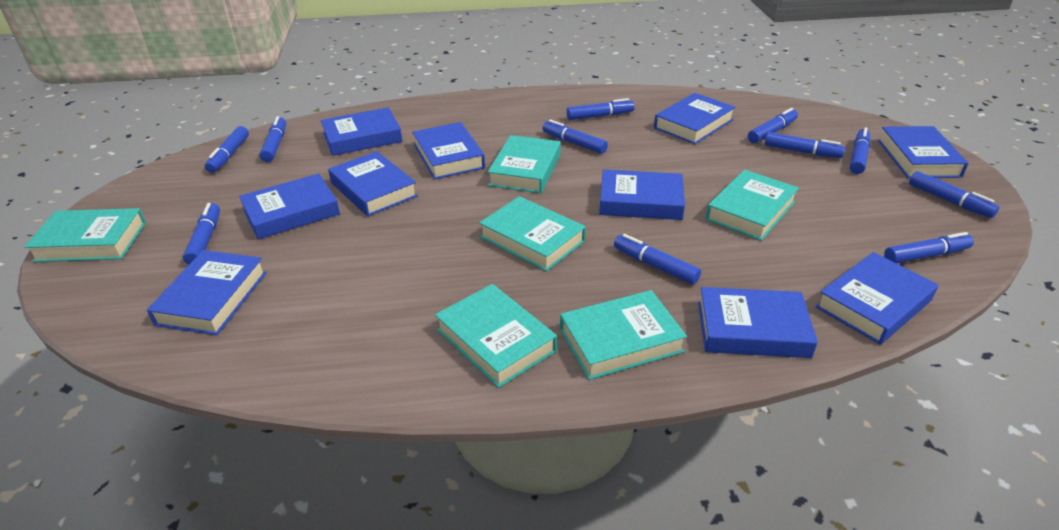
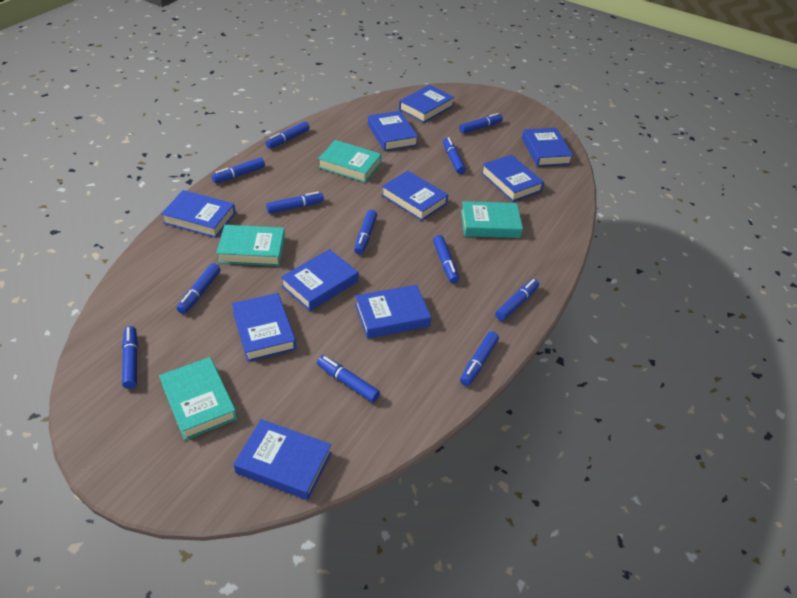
blue marker: [183,203,220,264] [205,126,249,173] [259,116,286,162] [542,120,608,154] [566,98,634,120] [614,234,701,285] [748,108,798,143] [765,132,845,158] [850,128,870,174] [884,232,974,263] [909,171,999,218] = 11 -> [122,326,138,389] [177,263,220,314] [212,157,265,183] [265,121,310,148] [266,192,324,214] [317,355,380,402] [354,210,377,254] [433,235,459,283] [443,137,466,174] [459,113,503,133] [460,331,499,386] [495,279,539,321] = 12
turquoise book: [24,208,146,262] [435,284,557,388] [479,196,586,271] [488,135,561,193] [560,290,687,380] [706,170,799,241] = 6 -> [159,357,237,440] [216,225,285,266] [318,140,382,183] [461,201,523,238] = 4

